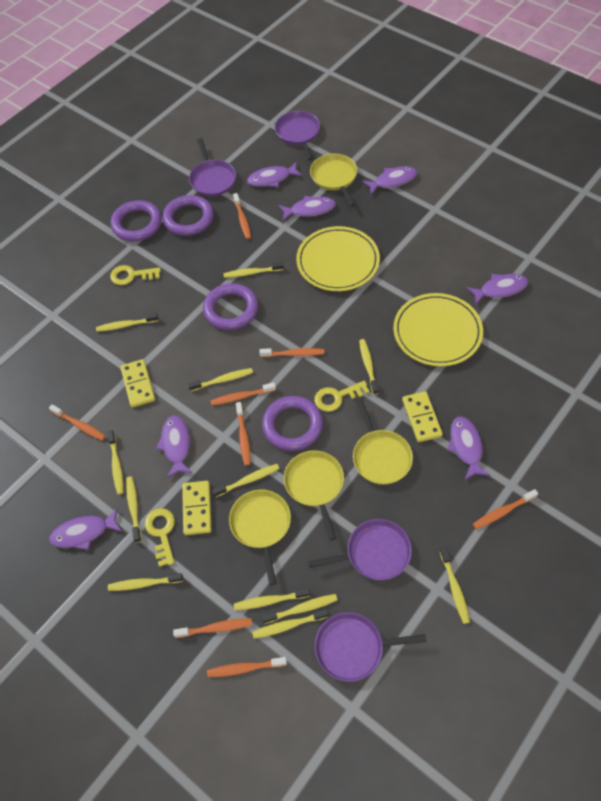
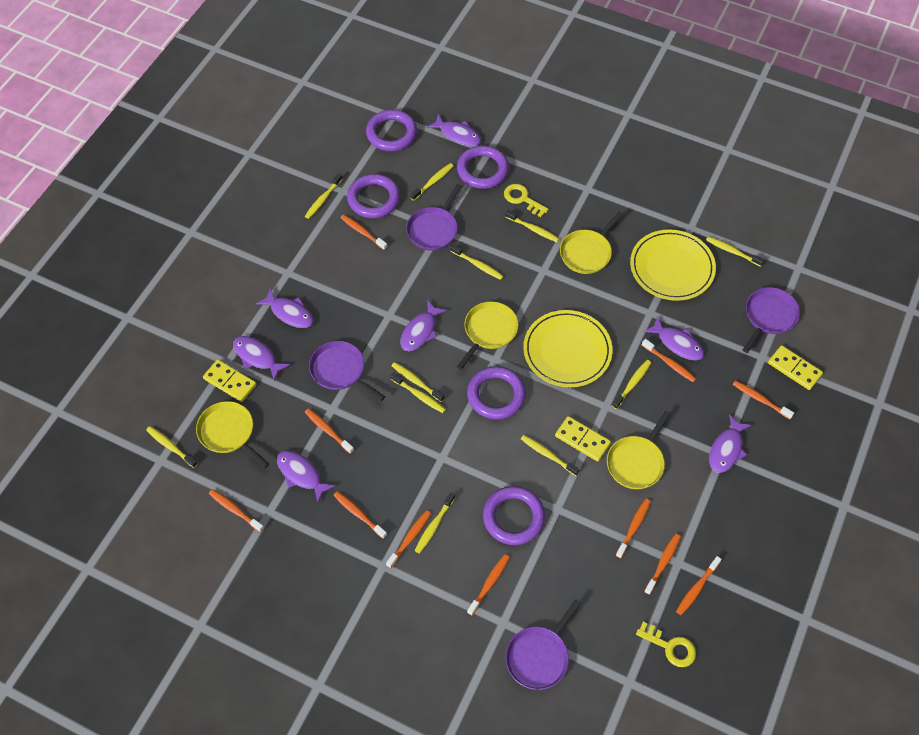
orange toothbrush: [49,404,106,441] [173,618,252,638] [207,657,287,677] [210,382,276,405] [233,193,251,239] [236,402,250,466] [259,348,324,357] [473,489,538,529] = 8 -> [209,489,264,532] [305,408,354,454] [333,491,387,539] [340,214,387,250] [386,510,431,568] [467,554,510,616] [616,498,651,558] [642,339,696,382] [644,534,681,595] [676,556,722,615] [733,380,794,419] = 11
purple ring: [110,200,162,241] [162,195,214,236] [203,283,258,330] [262,396,323,451] = 4 -> [347,174,400,218] [366,110,417,151] [457,146,509,189] [467,366,526,420] [483,486,545,545] = 5
yellow key: [110,265,161,285] [145,508,175,567] [314,381,370,412] = 3 -> [504,184,549,217] [636,622,696,667] = 2
yellow toothbrush: [96,313,158,332] [107,430,124,495] [108,573,183,591] [126,476,141,543] [188,368,253,391] [212,464,280,497] [223,262,283,278] [234,588,310,610] [252,609,329,639] [262,594,337,624] [359,339,379,395] [440,547,470,624] = 12 -> [146,426,198,468] [305,173,343,219] [391,372,446,413] [392,362,444,402] [410,163,454,201] [415,492,456,554] [450,244,503,280] [505,210,559,242] [521,435,580,476] [612,360,651,409] [706,236,765,267] = 11

